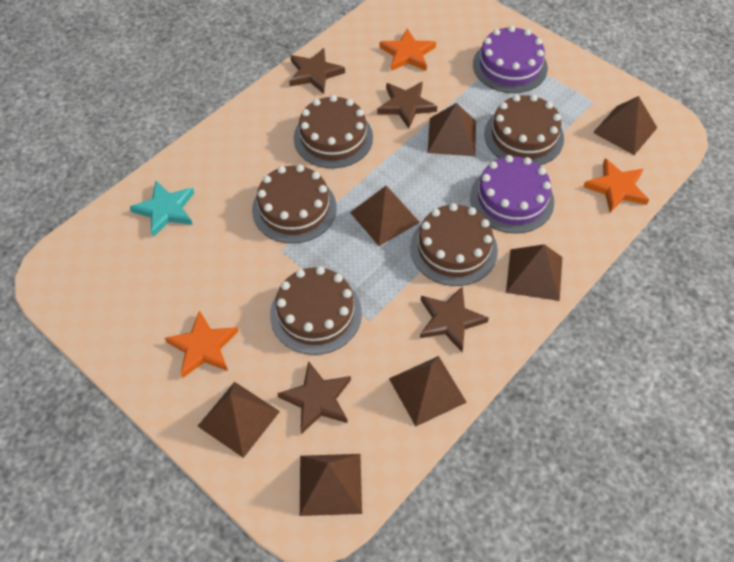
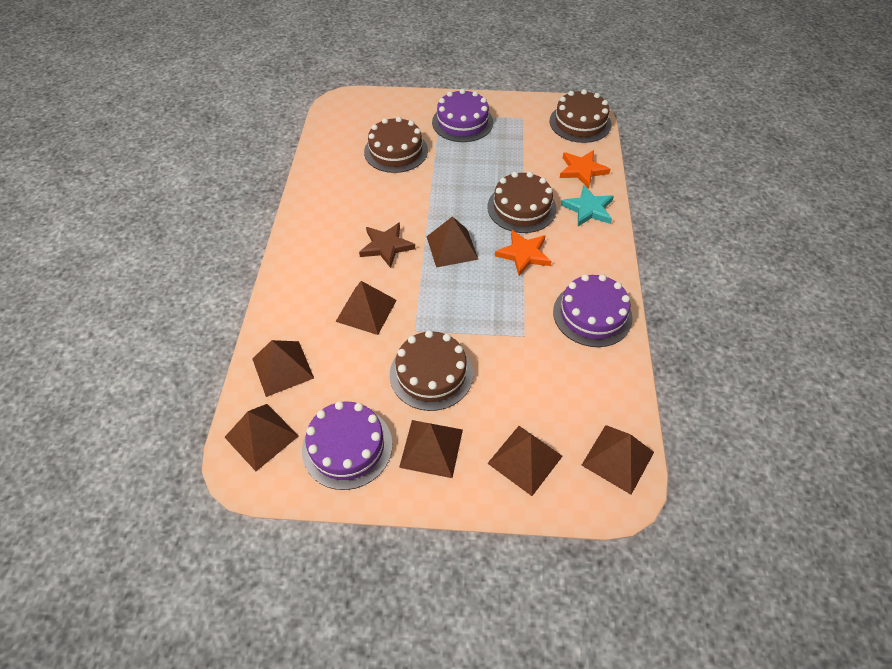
brown cake: [252,164,337,243] [270,266,362,355] [294,95,373,168] [410,203,498,286] [484,94,564,165] = 5 -> [364,117,428,173] [390,330,473,411] [487,172,557,233] [550,89,611,143] = 4
brown star: [277,361,351,434] [289,48,345,94] [377,82,437,129] [420,286,489,352] = 4 -> [359,222,415,268] = 1
orange star: [165,310,238,378] [380,28,436,71] [583,158,649,213] = 3 -> [495,230,552,276] [560,150,611,188] = 2
purple cake: [470,155,554,234] [473,25,548,93] = 2 -> [302,401,393,490] [432,89,493,142] [553,274,633,347] = 3

